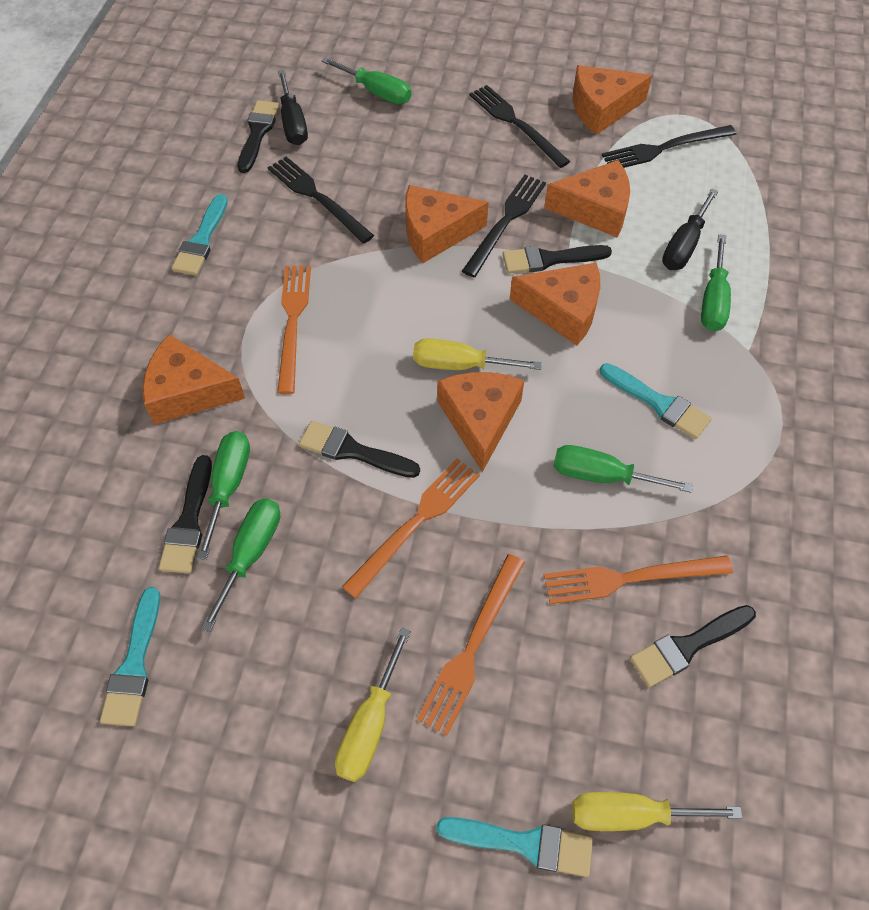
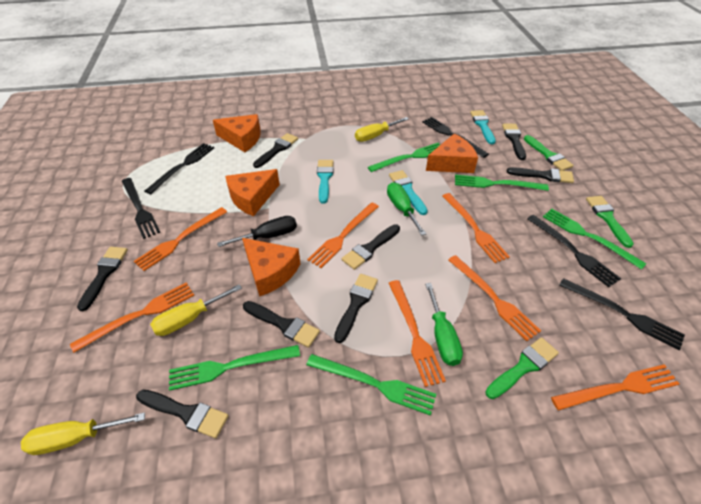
black brush: [159,455,212,574] [238,100,280,173] [299,421,420,478] [502,245,612,274] [630,605,756,687] = 5 -> [77,247,128,311] [136,390,229,438] [243,301,320,348] [253,133,298,168] [334,274,378,343] [341,224,400,270] [502,124,526,160] [507,167,574,183] = 8
black fork: [268,156,374,244] [462,175,546,277] [469,85,570,168] [602,125,736,168] = 4 -> [122,178,160,239] [145,143,214,194] [422,117,489,158] [527,215,621,287] [559,278,685,350] = 5
black screwdriver: [278,70,308,145] [662,188,719,270] = 2 -> [217,216,297,247] = 1
green brush: none = 0 -> [485,337,559,399] [524,135,574,171] [586,196,634,248] = 3
green fork: none = 0 -> [169,345,300,391] [306,354,436,416] [368,143,440,172] [455,175,549,191] [543,209,647,270] = 5
green screwdriver: [197,431,250,560] [201,498,280,632] [321,57,411,104] [553,445,693,493] [701,234,731,331] = 5 -> [387,182,426,236] [425,283,463,366] = 2
orange cheese: [142,335,245,424] [405,185,489,263] [437,372,525,472] [510,263,600,345] [544,160,630,238] [573,65,652,135] = 6 -> [213,114,260,152] [225,169,280,216] [242,238,301,297] [426,134,478,173] = 4
orange fork: [277,266,311,394] [342,459,480,598] [417,554,525,736] [544,556,733,604] = 4 -> [70,283,194,353] [134,207,227,271] [307,202,379,268] [389,280,446,387] [442,193,510,263] [448,255,541,341] [551,364,679,411] = 7
turquoise brush: [100,587,160,726] [171,194,228,276] [436,817,593,877] [600,363,712,439] = 4 -> [317,160,334,203] [389,170,428,215] [470,110,496,144] = 3

